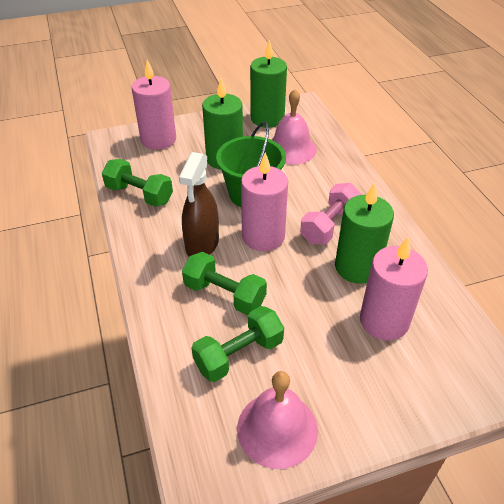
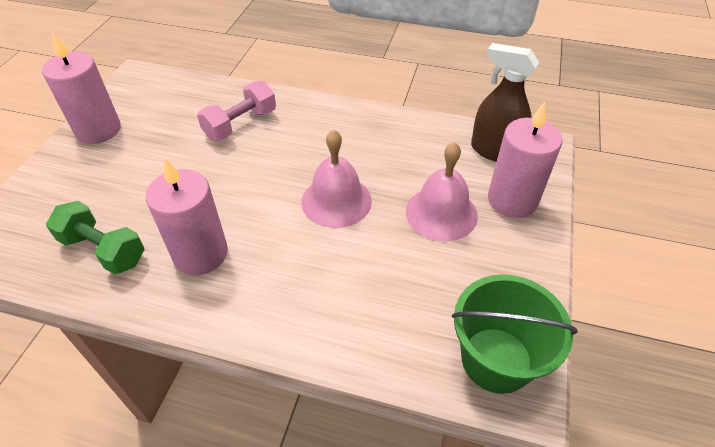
green candle: [202,78,243,169] [250,40,287,128] [335,182,394,284] = 3 -> none = 0
green dumbbell: [102,159,173,207] [182,252,267,315] [191,306,284,382] = 3 -> [46,201,145,275] = 1

